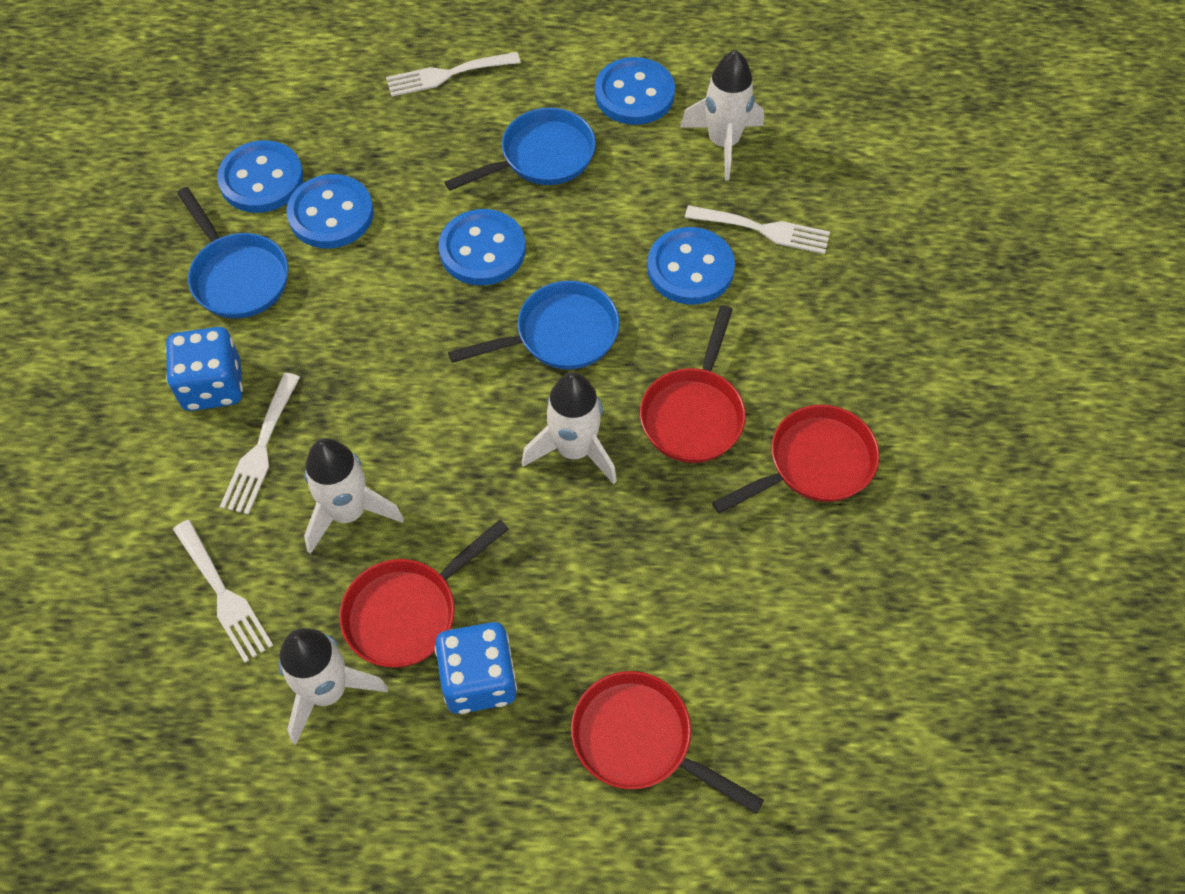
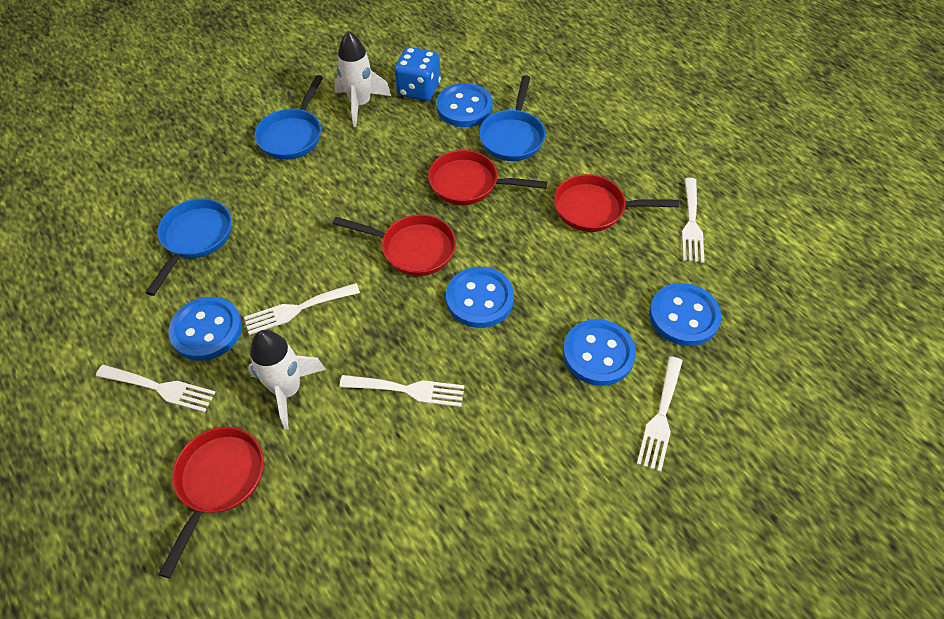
blue dice: [166,327,243,411] [435,622,517,714] = 2 -> [394,47,441,101] = 1
white fork: [173,520,273,663] [220,373,300,515] [386,52,521,97] [685,205,830,254] = 4 -> [96,365,216,412] [244,283,360,335] [339,375,465,407] [637,356,682,472] [682,178,705,263] = 5
white rocket: [279,628,388,745] [304,438,404,554] [522,372,617,485] [680,50,764,181] = 4 -> [248,330,326,430] [334,31,391,127] = 2

